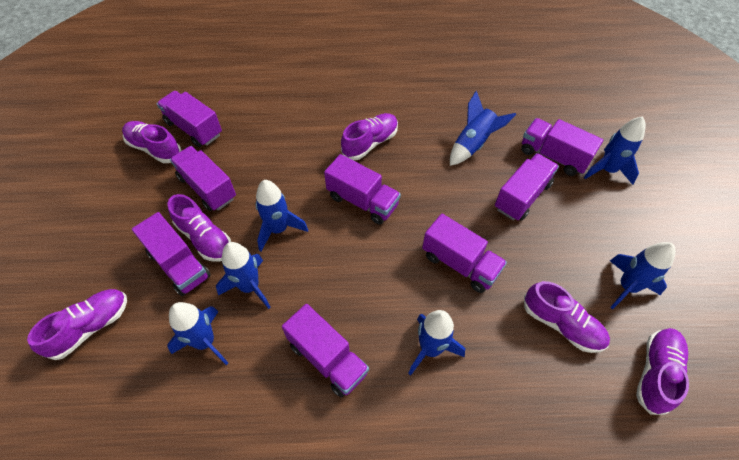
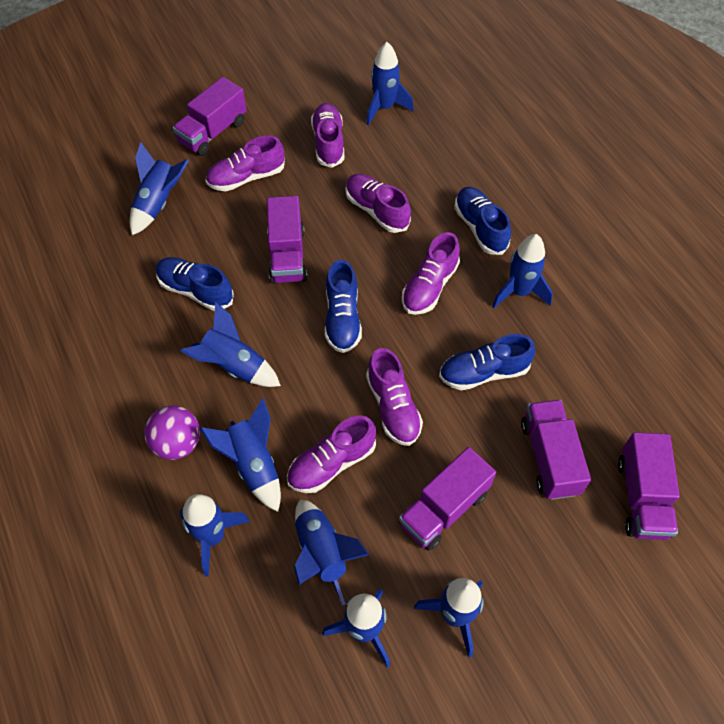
blue rocket: [167,302,228,365] [216,242,271,309] [255,180,308,251] [408,310,465,376] [450,91,517,166] [584,116,646,185] [610,242,676,309] = 7 -> [130,142,189,235] [179,494,250,577] [180,302,281,387] [200,399,281,512] [294,499,369,605] [322,589,390,668] [367,42,414,125] [414,578,484,658] [492,234,553,308] = 9
blue shoe: none = 0 -> [156,257,234,311] [325,260,362,353] [439,334,535,390] [454,187,511,255] = 4
purple ball: none = 0 -> [144,405,200,460] = 1
purple truck: [132,212,211,296] [157,91,222,147] [170,146,236,211] [282,304,369,398] [324,154,401,225] [422,214,507,293] [495,153,559,221] [521,118,603,176] = 8 -> [173,77,247,156] [267,196,307,284] [399,447,496,551] [521,400,591,500] [618,433,680,540] = 5

